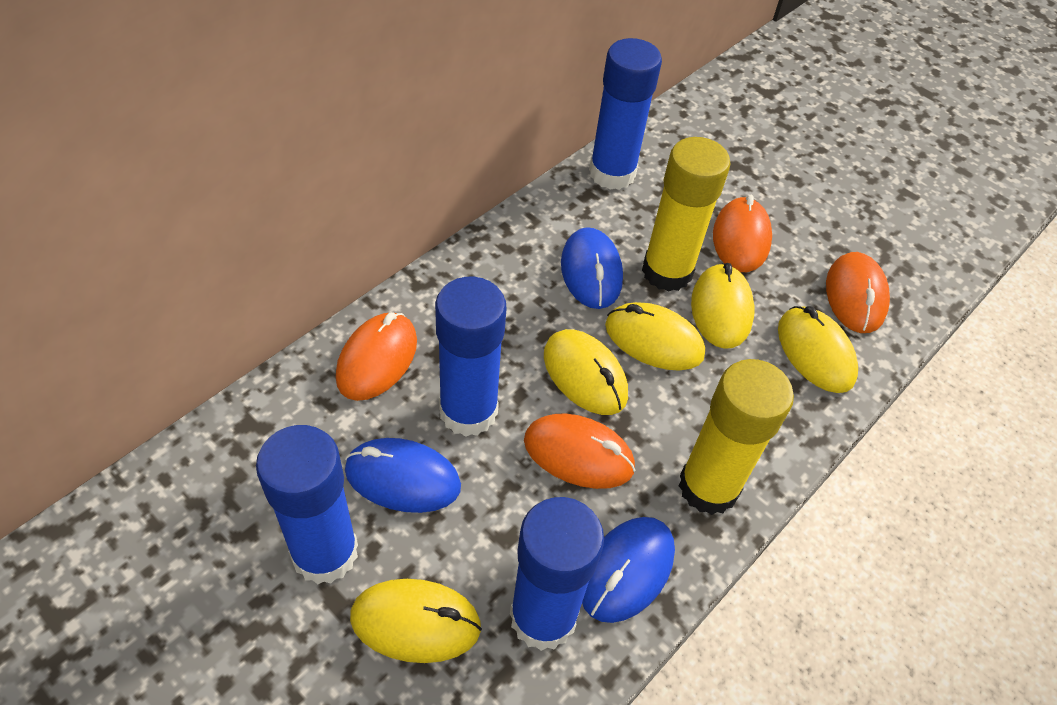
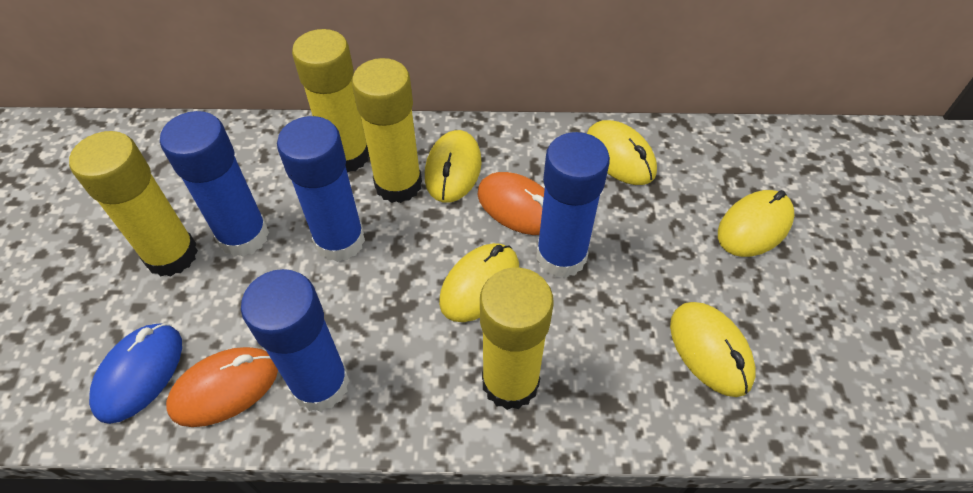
blue mouse: [345,438,461,513] [561,227,623,309] [582,517,675,623] = 3 -> [89,323,182,424] = 1
orange mouse: [336,312,417,401] [524,414,636,489] [713,195,772,272] [826,252,890,333] = 4 -> [166,347,278,427] [478,172,545,235] = 2
yellow glue stick: [642,137,731,291] [679,359,794,515] = 2 -> [69,131,198,277] [292,29,369,173] [352,58,422,203] [480,268,554,410] = 4

